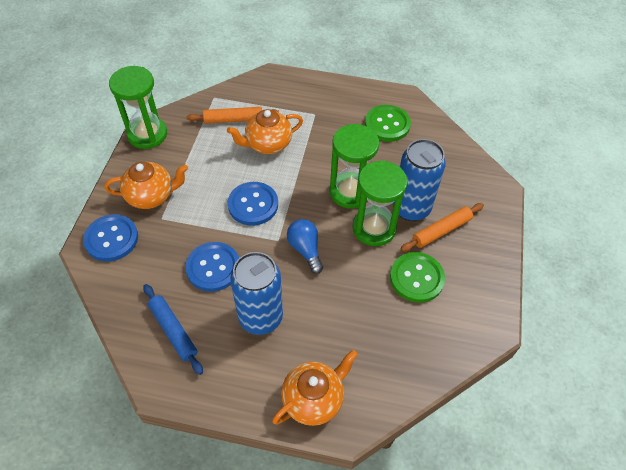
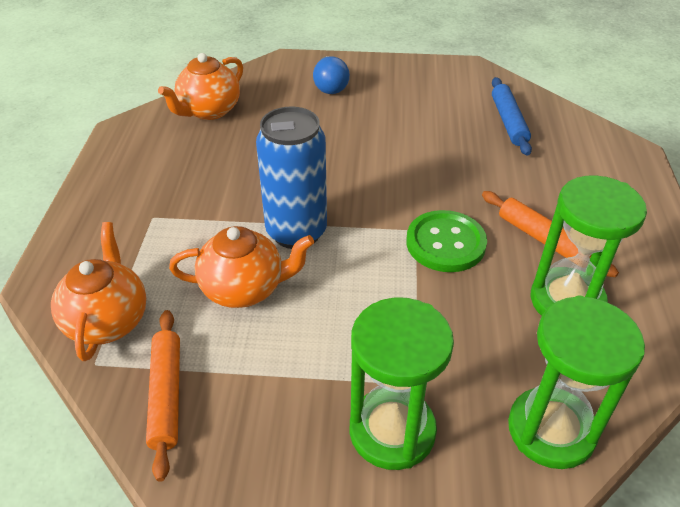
blue button: [83,214,138,261] [185,242,239,292] [228,182,278,226] = 3 -> none = 0
blue can: [230,252,283,335] [393,139,446,221] = 2 -> [256,107,327,249] = 1
green button: [365,105,411,142] [390,252,445,303] = 2 -> [406,210,487,272] = 1

